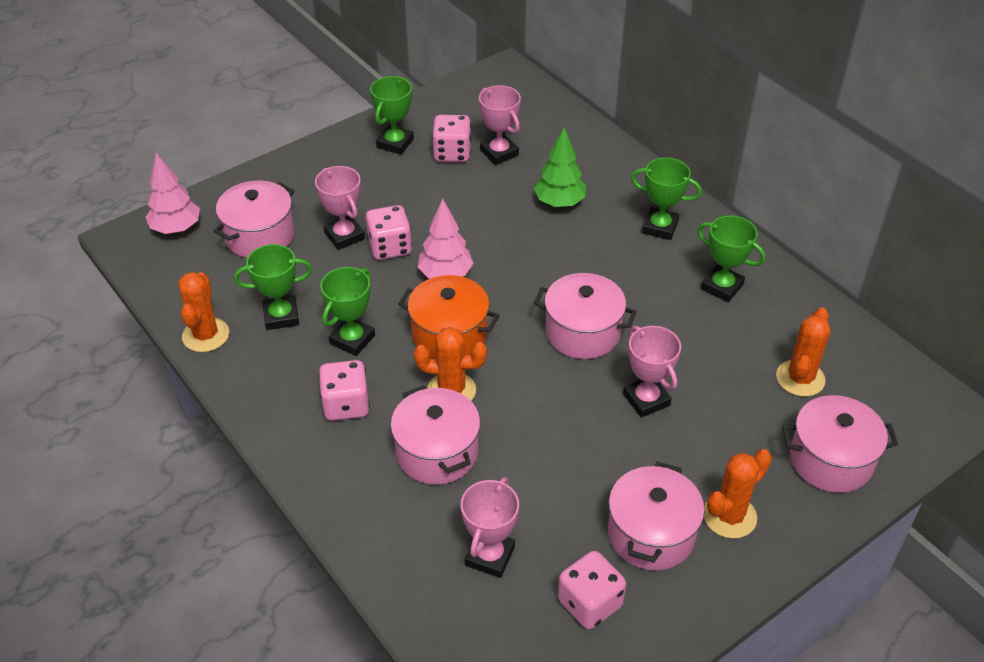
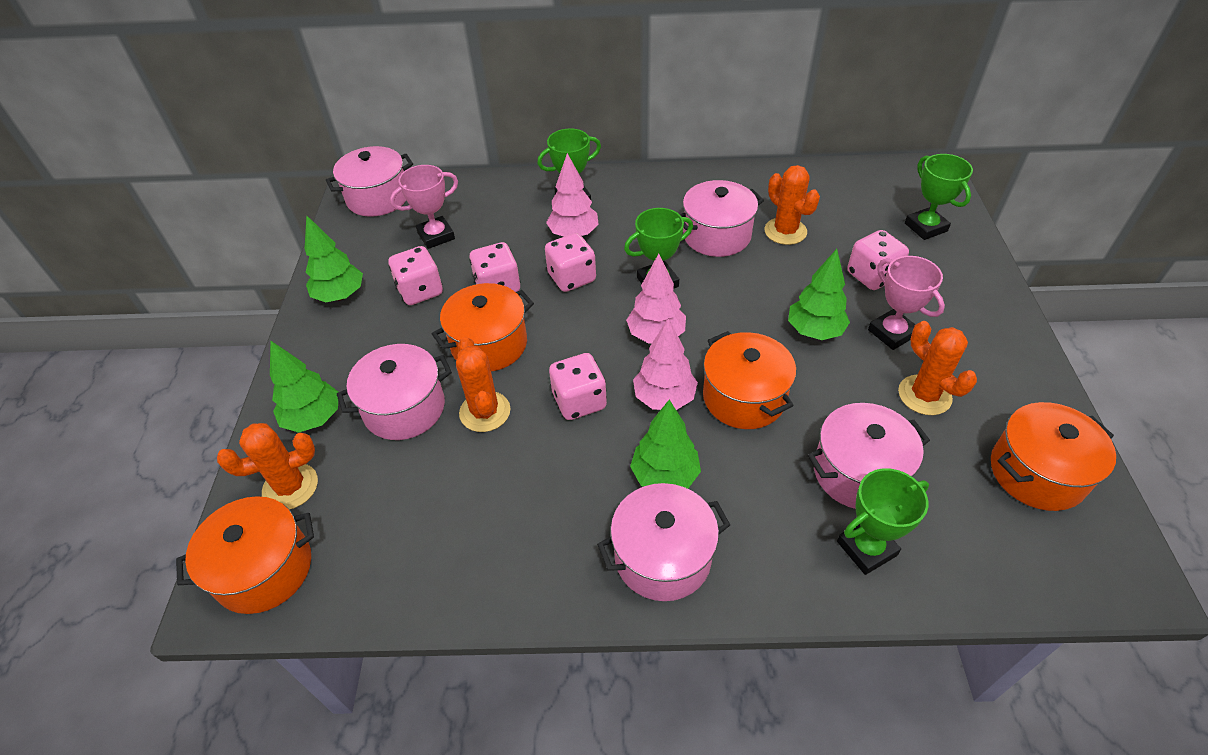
green tree: [534,128,586,207] = 1 -> [270,340,338,433] [305,215,363,302] [630,400,701,489] [788,249,850,340] = 4
green trophy: [234,244,313,330] [320,267,375,356] [370,76,414,155] [631,157,702,240] [697,215,766,302] = 5 -> [537,128,601,200] [624,208,693,289] [837,468,929,575] [905,154,973,240] = 4
orange pot: [398,275,500,359] = 1 -> [176,496,314,614] [432,283,534,371] [703,331,796,429] [991,402,1116,511] = 4
pink dice: [318,360,370,421] [366,205,412,260] [432,115,472,162] [558,551,626,629] = 4 -> [388,246,443,305] [469,242,521,292] [545,233,596,292] [549,353,607,420] [847,230,909,290] = 5
pink tree: [146,153,200,234] [418,199,473,278] = 2 -> [546,153,599,237] [626,254,686,344] [633,318,698,410] = 3
pink trophy: [315,166,365,250] [461,477,519,578] [479,85,521,165] [623,326,681,418] = 4 -> [390,165,458,249] [868,256,945,350] = 2

